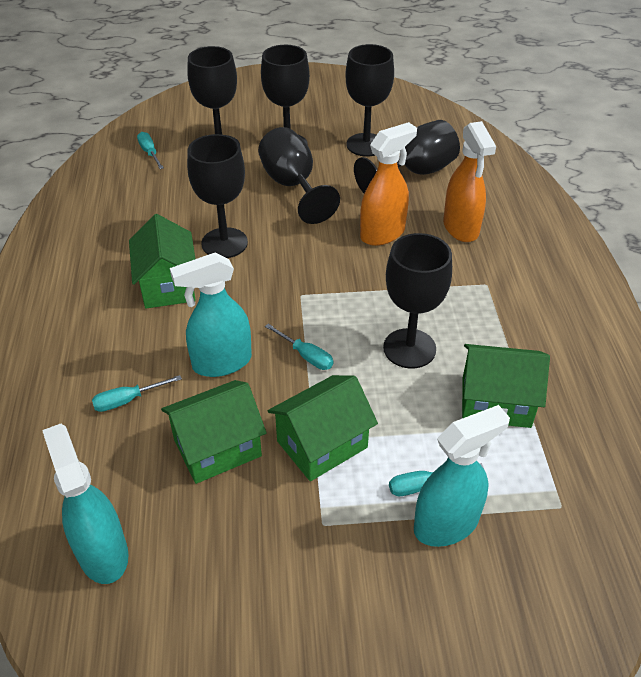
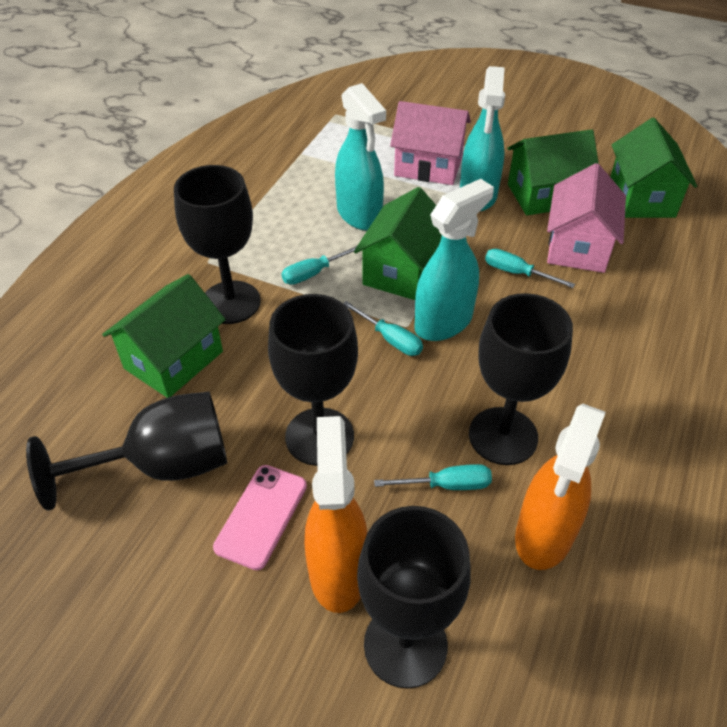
black goblet: [187,46,240,144] [187,134,248,258] [258,127,340,224] [261,45,310,145] [346,44,394,157] [354,120,460,193] [383,233,452,369] = 7 -> [26,392,227,511] [174,165,261,324] [268,294,358,466] [357,506,471,689] [469,293,573,465] = 5
pink house: none = 0 -> [390,101,471,185] [547,163,626,273] = 2
pink phone: none = 0 -> [213,465,307,570] = 1

